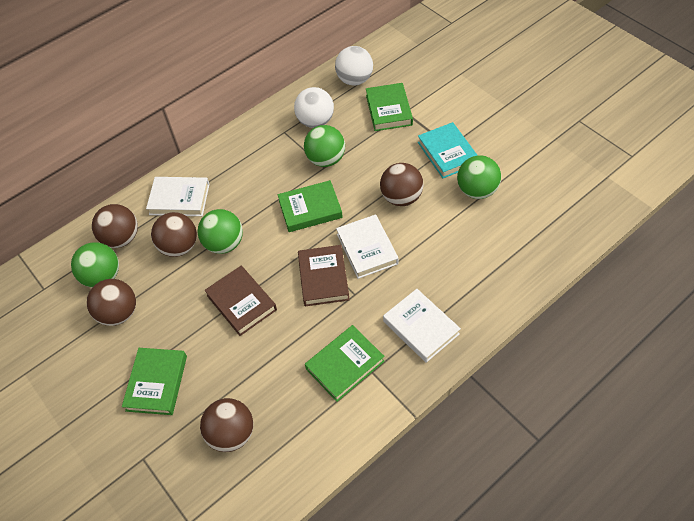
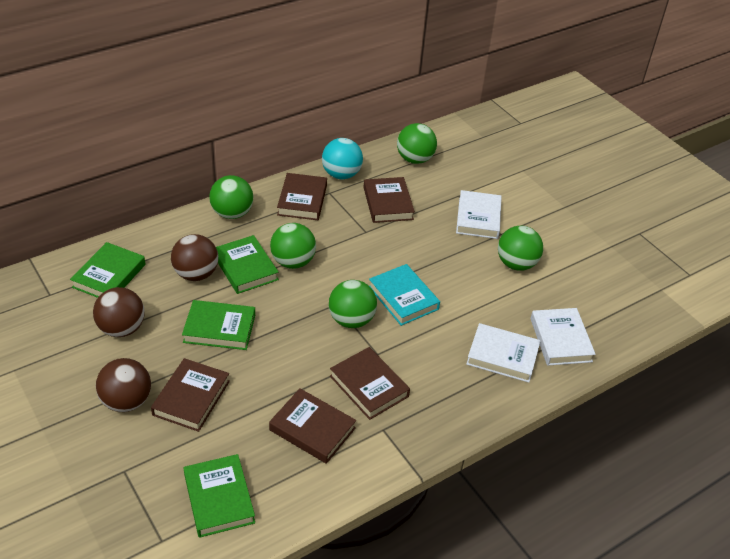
brown ball: [87,279,136,326] [92,204,138,248] [151,212,197,257] [200,398,253,452] [380,163,424,206] = 5 -> [93,287,145,337] [96,358,151,412] [171,234,218,281] = 3
brown book: [204,266,277,336] [298,245,350,307] = 2 -> [151,358,230,432] [269,388,356,464] [277,173,327,220] [330,347,410,420] [364,177,415,223] = 5
green ball: [71,242,119,288] [198,209,243,254] [304,125,345,167] [457,155,501,199] = 4 -> [209,175,253,219] [270,223,316,269] [329,280,377,328] [397,123,437,164] [498,226,543,271] = 5
turquoise ball: none = 0 -> [322,138,363,179] = 1
white ball: [294,87,334,128] [335,46,373,85] = 2 -> none = 0

